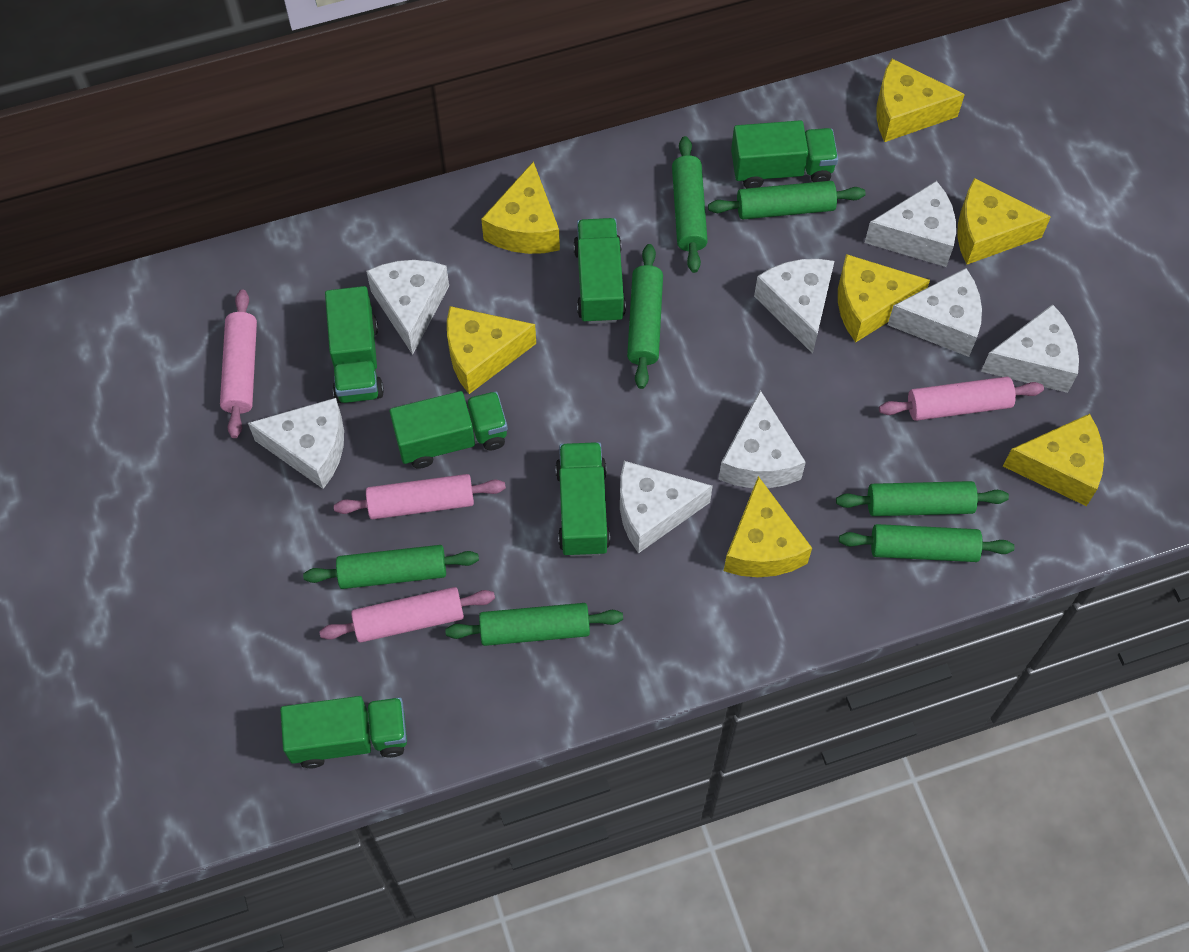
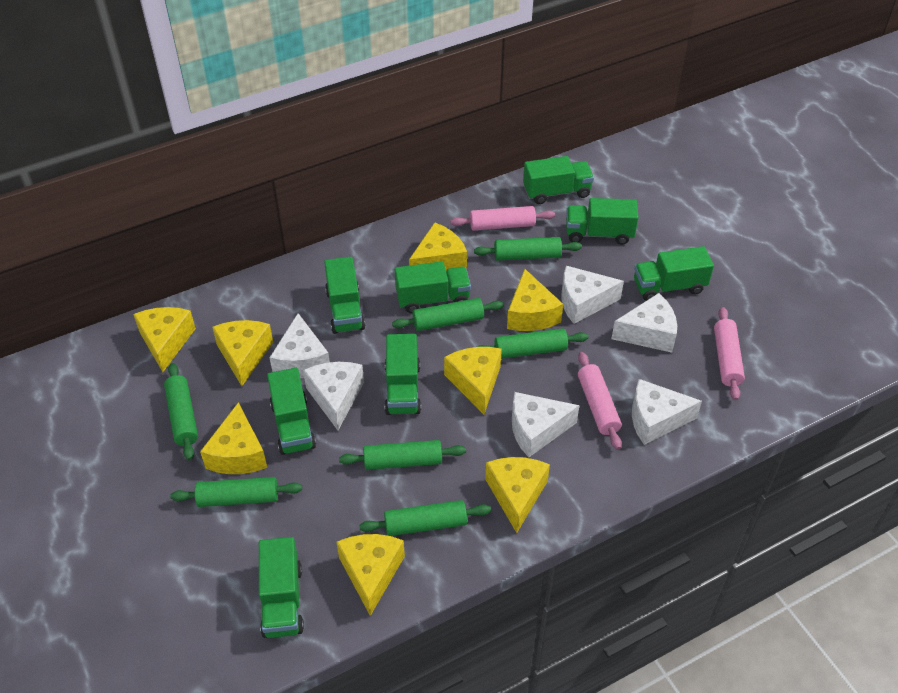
green truck: [280,696,407,769] [325,286,384,403] [389,391,508,469] [555,442,610,557] [573,218,626,324] [731,120,838,188] = 6 -> [259,537,304,638] [267,368,316,455] [324,257,365,334] [385,334,421,415] [395,261,471,313] [523,156,594,204] [566,198,639,245] [634,246,714,301] = 8
pink rolling pin: [220,290,257,438] [319,587,495,643] [334,474,506,519] [879,376,1044,421] = 4 -> [450,206,555,231] [578,352,622,450] [714,307,745,400] = 3
white cheese: [248,398,344,489] [366,260,449,355] [620,461,713,553] [719,390,806,488] [754,259,834,354] [865,181,956,267] [888,268,982,357] [981,304,1079,393] = 8 -> [269,313,330,378] [303,362,364,430] [512,392,580,457] [562,266,624,324] [611,293,677,353] [632,379,702,445] = 6
yellow cheese: [447,306,536,394] [481,161,560,254] [724,476,812,577] [838,254,930,342] [876,59,965,142] [958,178,1051,264] [1003,414,1104,506] = 7 -> [133,307,196,372] [200,402,267,474] [212,320,273,386] [337,534,405,616] [409,222,467,270] [444,347,502,414] [485,457,550,533] [507,269,563,331] = 8

